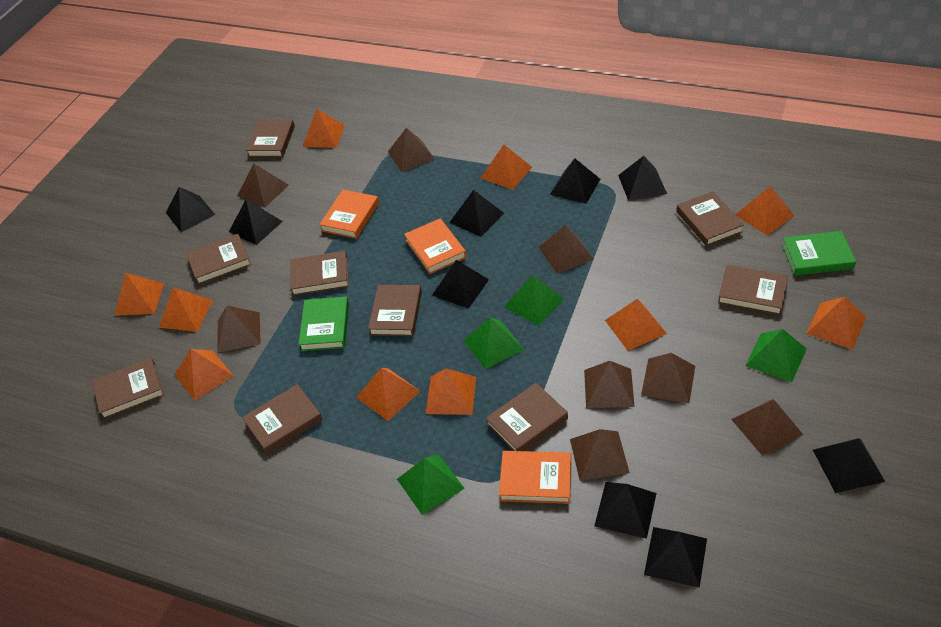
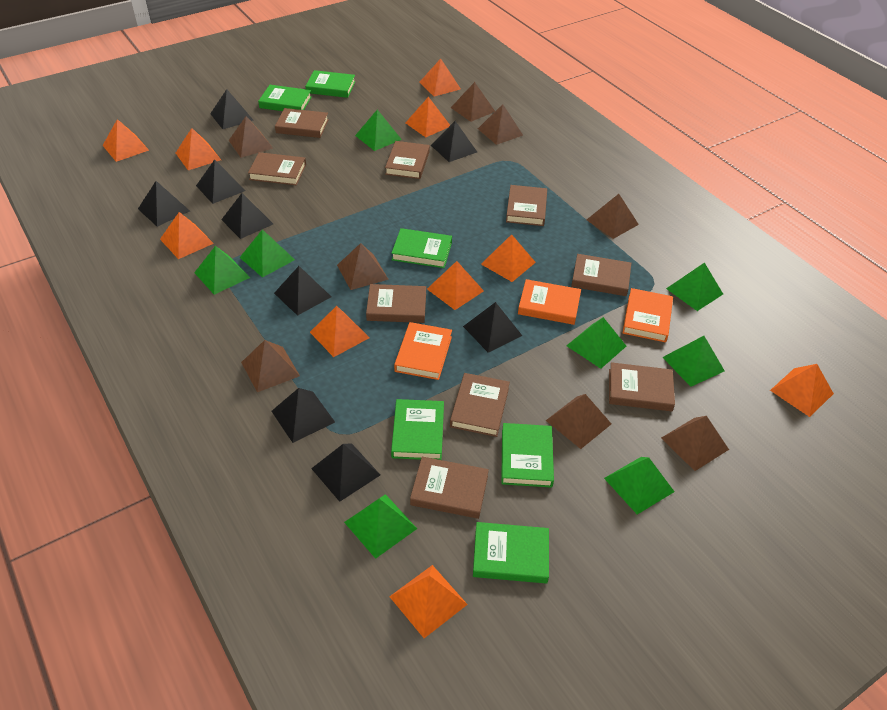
green book: [298,297,349,351] [782,231,856,276] = 2 -> [258,85,312,111] [305,70,356,98] [391,228,452,268] [391,399,444,460] [473,522,549,583] [501,423,554,488] = 6
green pyramid: [397,454,465,515] [464,317,524,369] [504,275,564,326] [745,329,807,382] = 4 -> [194,246,250,295] [240,229,295,278] [344,494,417,559] [355,109,402,151] [566,317,626,369] [604,457,675,514] [662,336,725,387] [666,263,723,311] = 8

